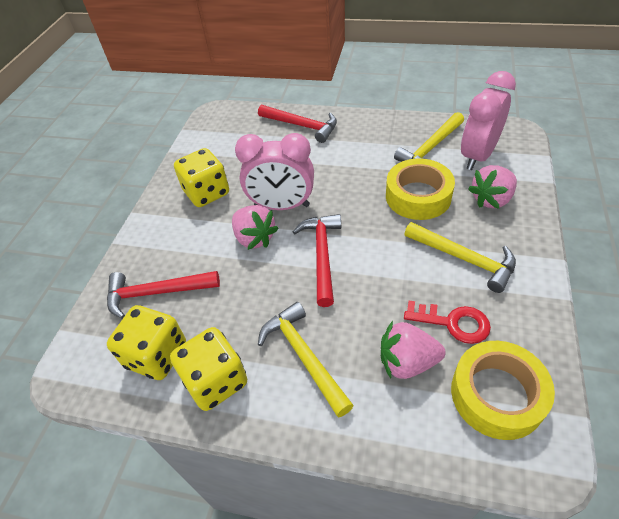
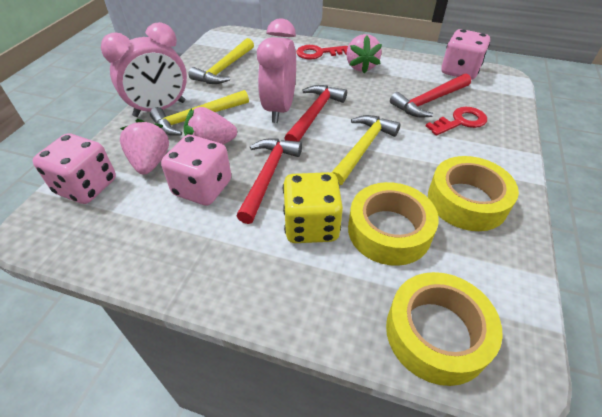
pink dice: none = 0 -> [33,134,116,204] [161,135,231,206] [441,29,490,80] = 3
red key: [404,301,491,344] = 1 -> [296,45,348,60] [426,107,487,136] = 2
yellow dice: [107,305,186,380] [170,327,247,411] [174,148,229,207] = 3 -> [283,172,343,243] = 1
yellow tape: [386,158,455,220] [451,341,555,440] = 2 -> [348,182,439,266] [386,272,503,386] [428,156,519,231] = 3

